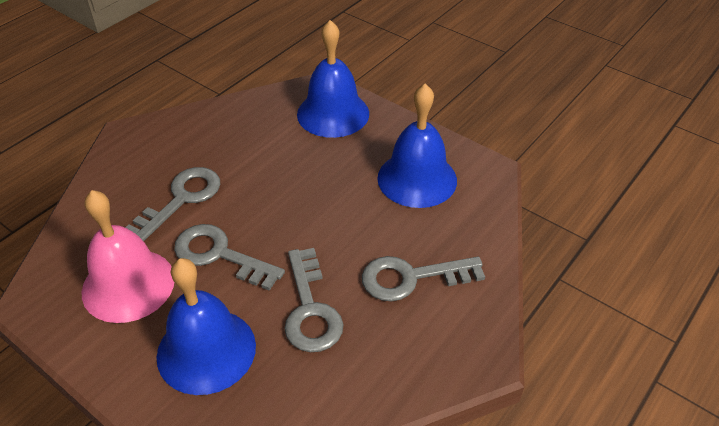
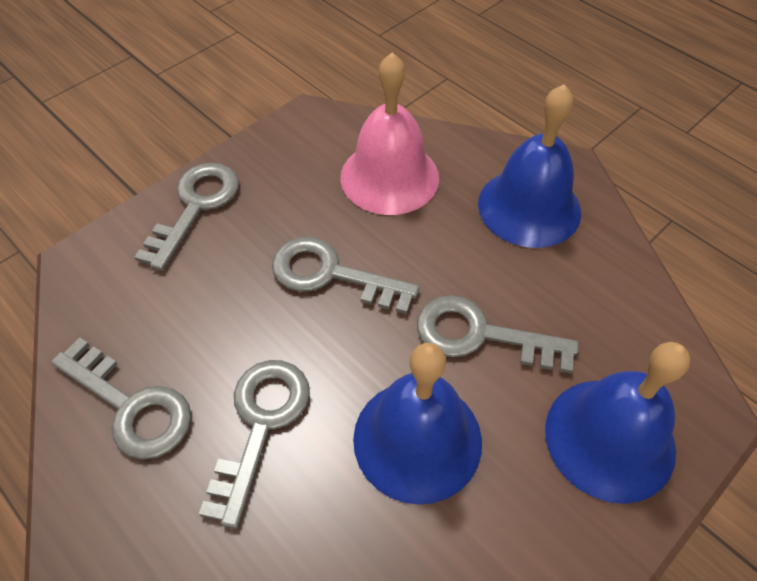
grey key: [125,167,220,241] [174,224,285,291] [285,248,344,352] [362,256,485,302] = 4 -> [51,337,191,460] [134,163,239,271] [199,360,310,529] [272,237,419,314] [417,295,579,374] = 5

